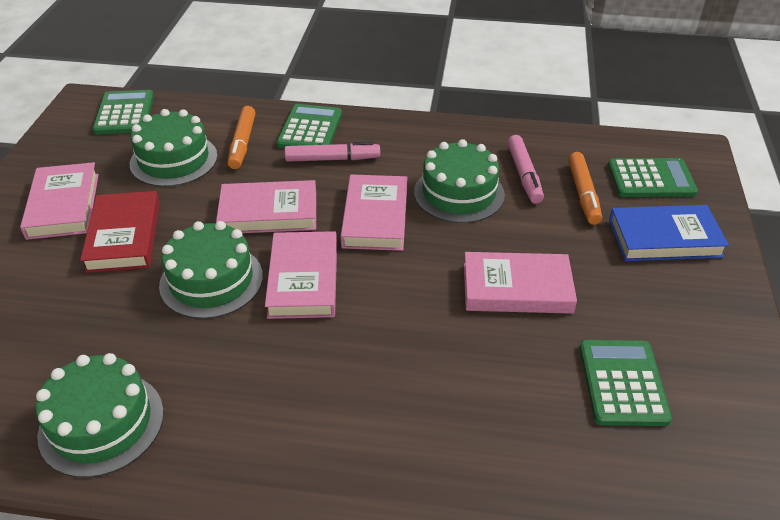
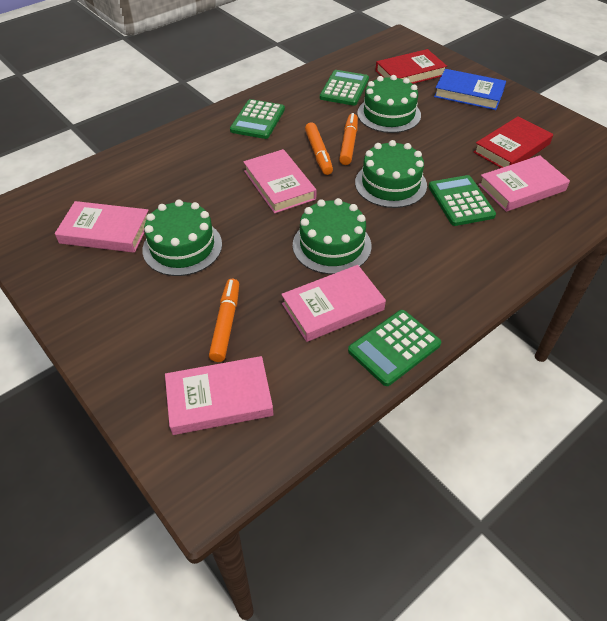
orange marker: [228,106,256,169] [568,152,602,225] = 2 -> [209,279,239,362] [305,122,333,175] [339,113,358,165] = 3
pink marker: [285,142,380,162] [507,135,544,204] = 2 -> none = 0
red book: [80,191,160,273] = 1 -> [375,49,447,84] [474,116,553,168] = 2

